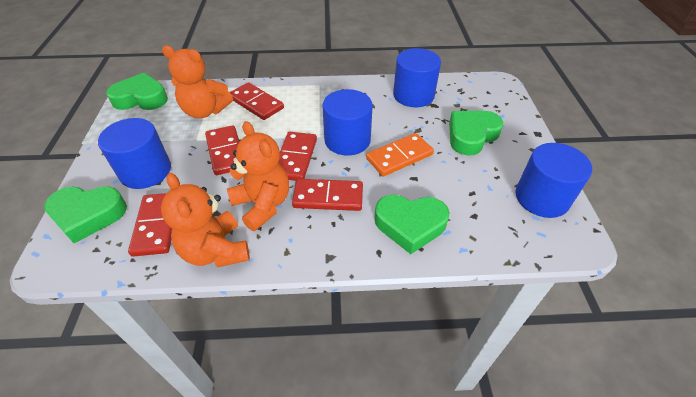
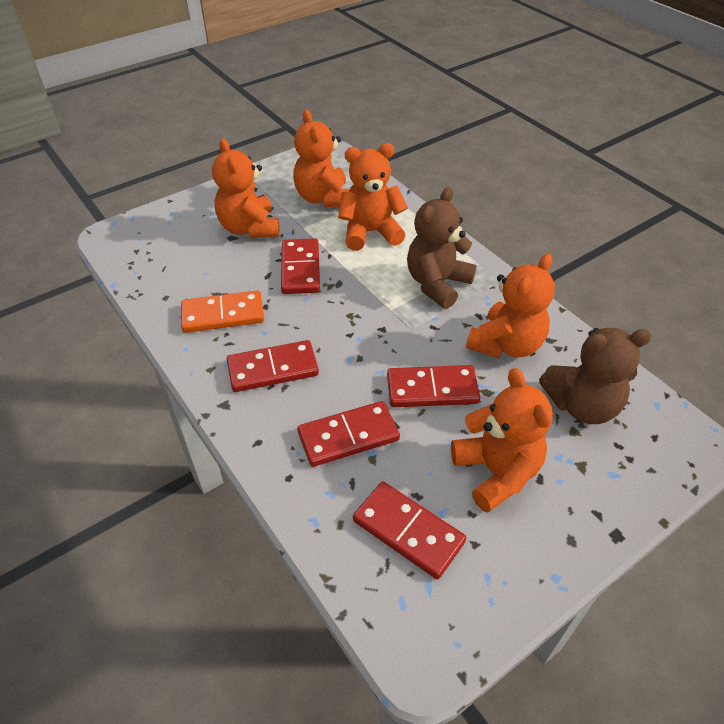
blue cylinder: [98,118,171,189] [322,89,373,156] [393,48,441,107] [516,143,592,218] = 4 -> none = 0
brown teddy bear: none = 0 -> [407,187,477,309] [539,328,652,424] = 2
green heart: [44,186,127,243] [106,73,168,110] [374,195,450,254] [449,111,503,156] = 4 -> none = 0
orange teddy bear: [161,173,250,267] [162,46,233,119] [227,121,289,231] = 3 -> [212,138,280,238] [293,110,350,207] [338,143,408,251] [451,368,553,513] [466,254,555,358] = 5

